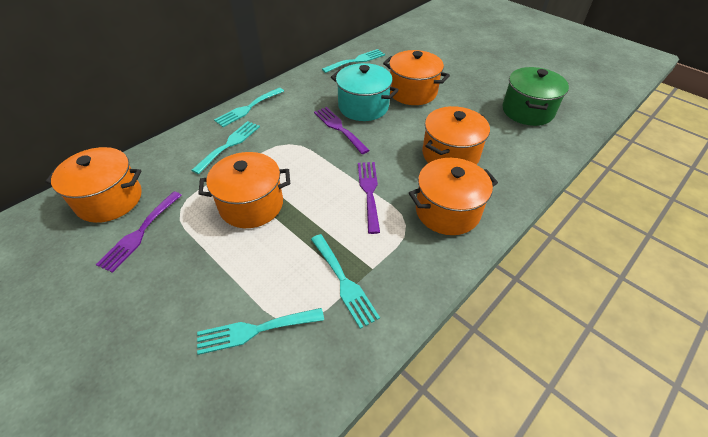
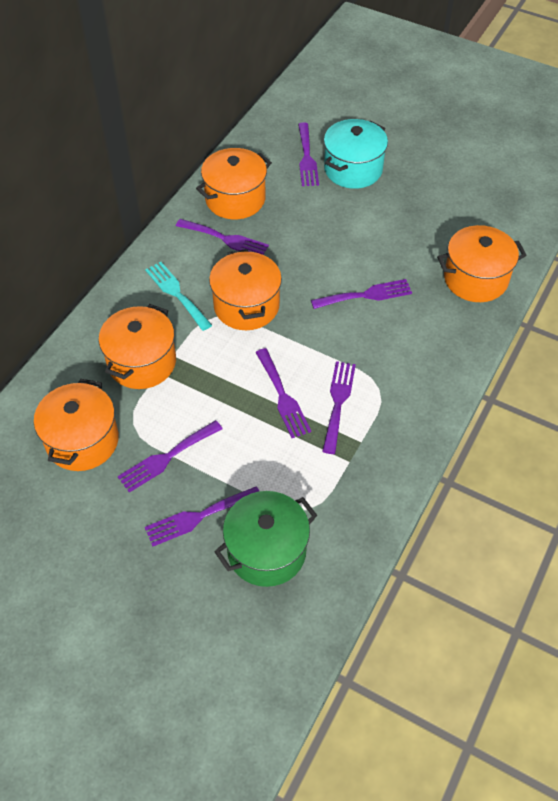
purple fork: [96,191,182,273] [314,107,370,154] [358,162,380,234] = 3 -> [118,420,223,493] [145,486,259,547] [176,219,269,255] [255,348,311,438] [298,122,319,186] [311,279,412,309] [322,361,356,454] = 7
turquoise fork: [191,121,260,174] [197,308,324,355] [214,88,284,127] [311,234,380,329] [322,49,385,73] = 5 -> [145,262,212,331] = 1

